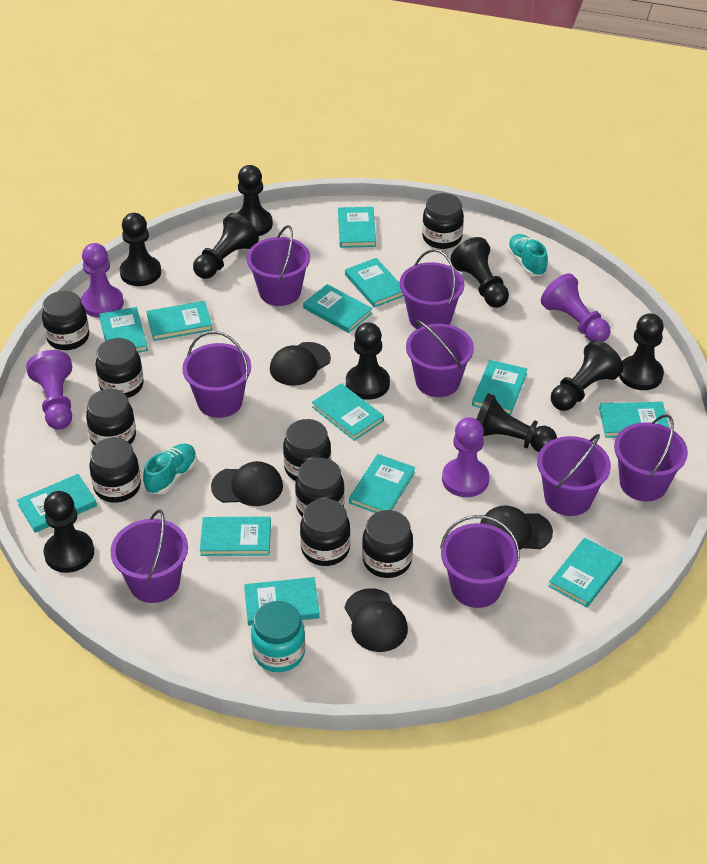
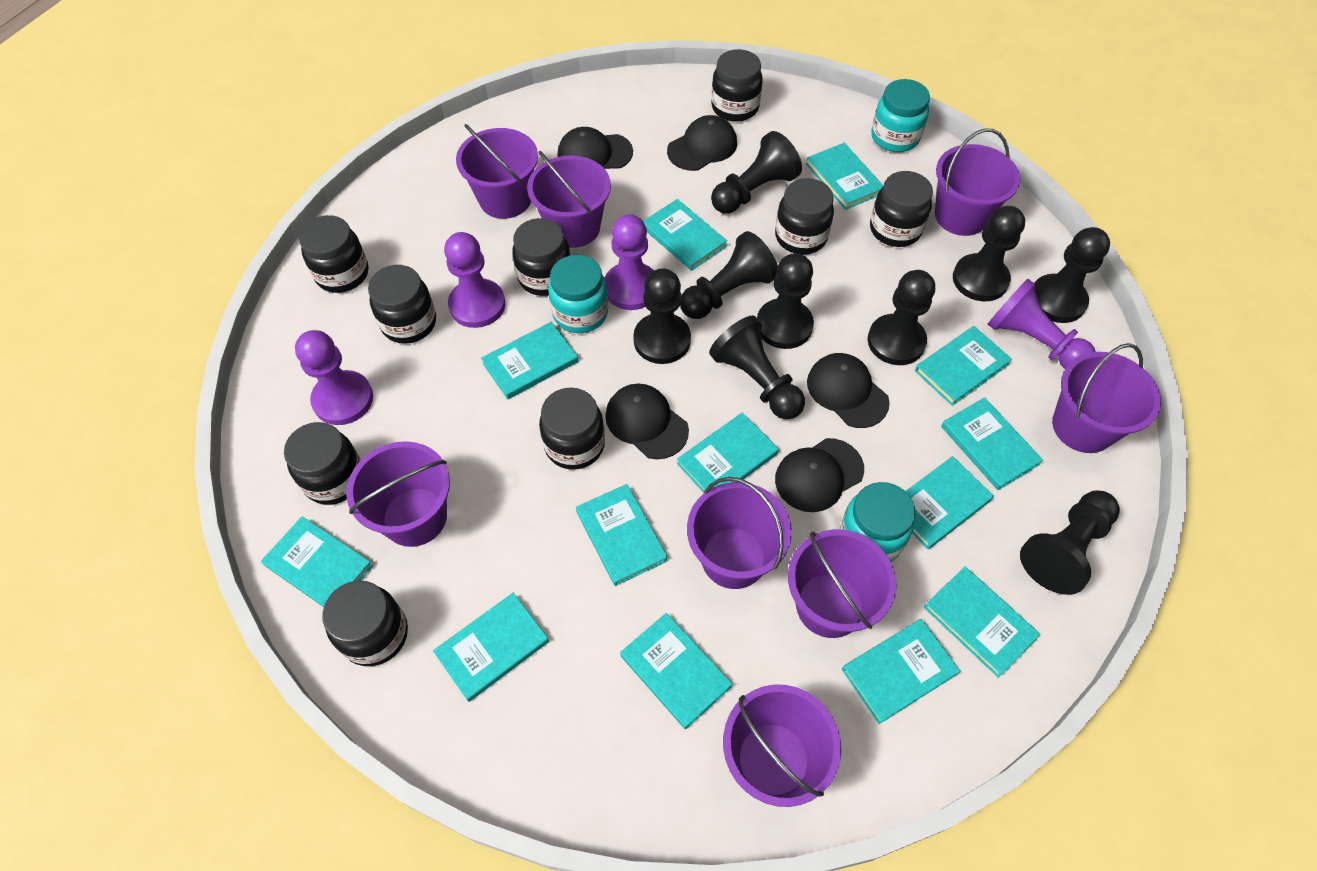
black cap: [211,461,283,506] [270,342,331,386] [345,588,408,652] [480,506,553,550] = 4 -> [557,127,633,169] [605,384,689,459] [667,115,737,171] [775,438,864,512] [807,353,890,428] = 5
turquoise jar: [251,601,305,672] = 1 -> [548,255,608,333] [840,482,916,562] [871,79,930,152] = 3
turquoise shoe: [143,444,197,494] [507,234,548,276] = 2 -> none = 0

